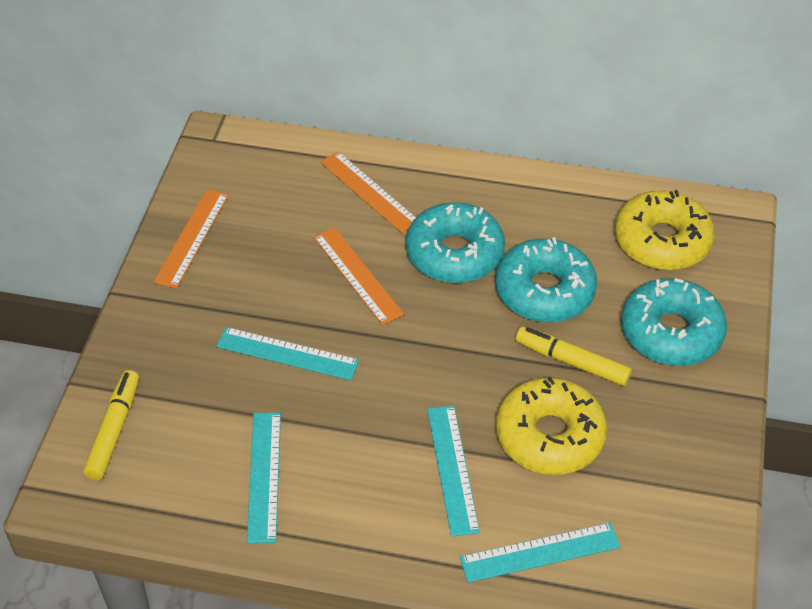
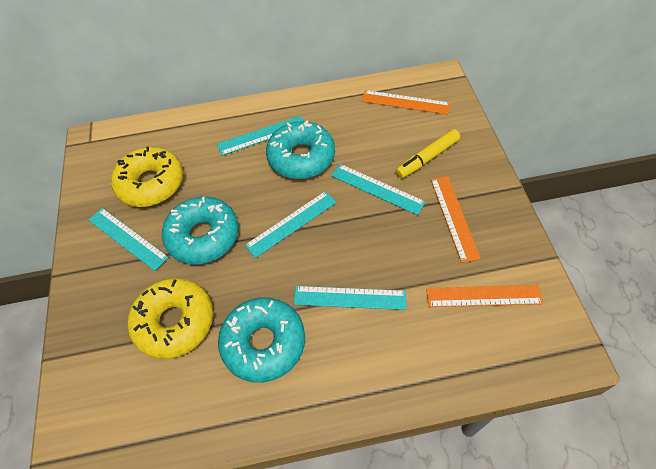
turquoise ruler: [216,327,359,380] [247,413,281,543] [427,405,480,537] [460,523,621,583] = 4 -> [89,208,169,271] [217,116,303,156] [245,191,337,258] [294,286,406,310] [331,164,426,215] = 5
yellow marker: [83,370,139,480] [516,327,632,386] = 2 -> [396,129,460,179] = 1

